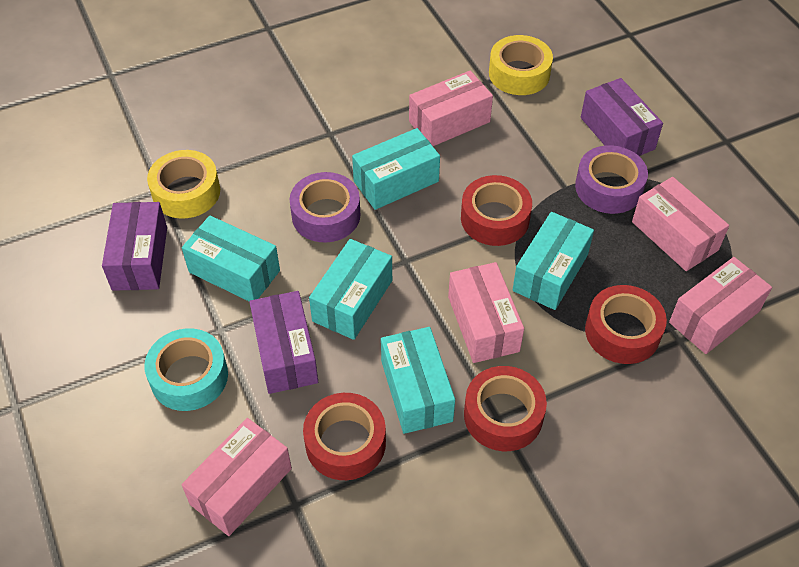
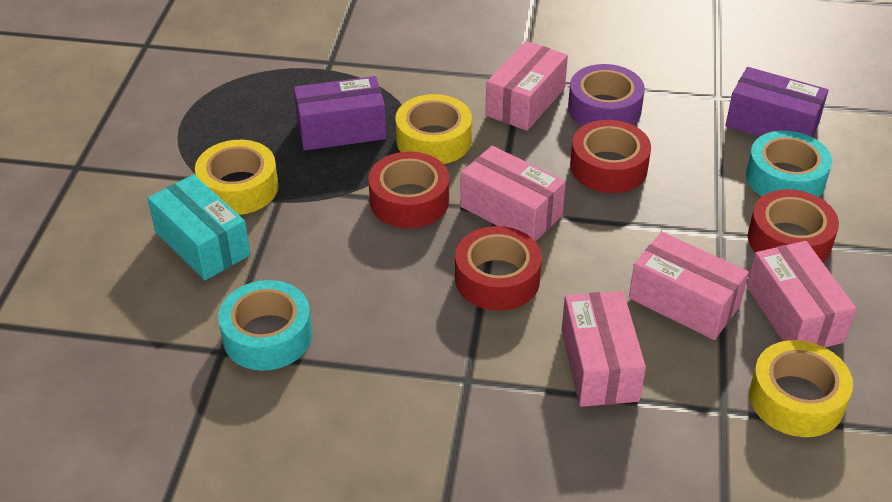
purple box: [102,202,167,291] [249,291,318,394] [581,78,663,156] = 3 -> [294,76,386,151] [725,67,828,137] = 2
purple tape: [290,172,360,242] [575,145,648,214] = 2 -> [568,64,645,126] = 1
turquoise box: [182,215,280,301] [309,239,392,340] [352,128,440,210] [381,327,455,434] [513,212,594,310] = 5 -> [147,174,251,280] = 1
turquoise tape: [144,328,228,411] = 1 -> [218,280,312,371] [746,131,832,197] = 2
yellow tape: [147,150,220,219] [489,35,553,95] = 2 -> [195,140,278,215] [395,94,472,164] [749,340,853,437] = 3

